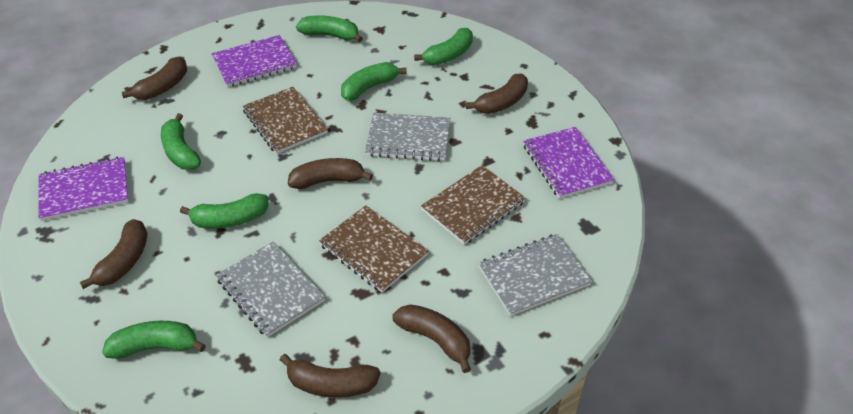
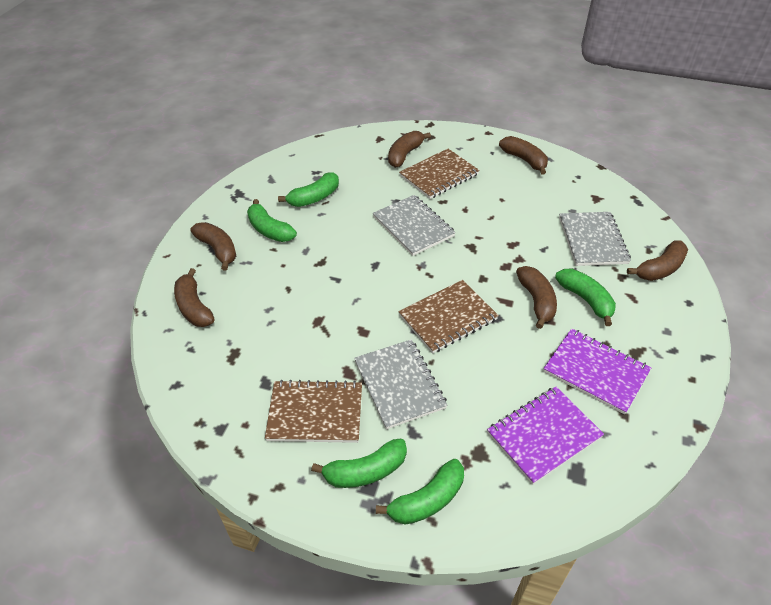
green banana: [102,321,206,359] [161,113,201,170] [180,193,269,229] [296,15,363,42] [341,62,407,100] [414,28,473,65] = 6 -> [247,199,297,242] [278,172,339,207] [311,438,407,488] [376,459,464,525] [555,269,616,326] = 5
purple notebook: [38,157,129,221] [211,35,297,87] [523,127,614,199] = 3 -> [487,387,604,485] [543,328,651,414] = 2

